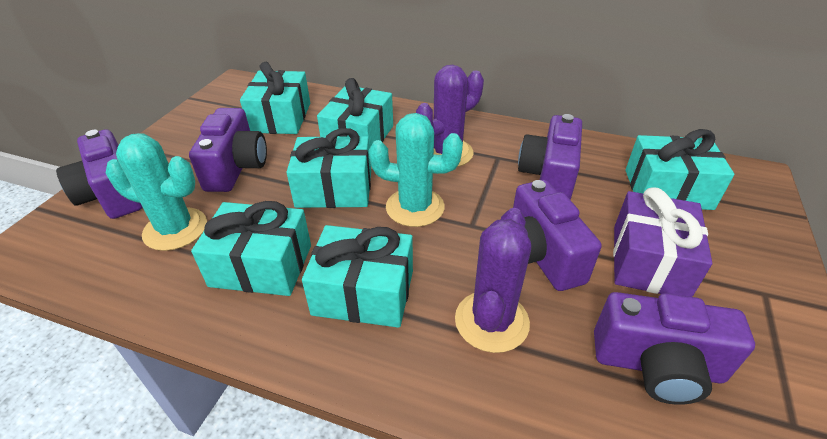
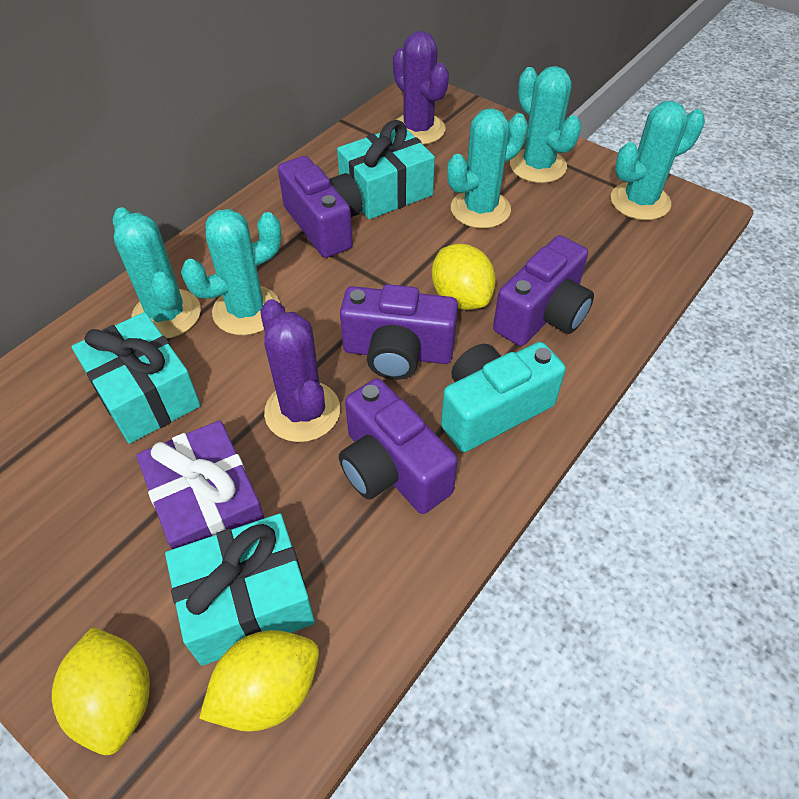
purple camera: [56,129,142,219] [189,108,267,192] [513,180,601,291] [518,114,582,200] [594,292,755,405] = 5 -> [278,156,363,258] [339,378,458,514] [340,284,458,380] [493,235,594,346] = 4
turquoise cactus: [106,133,207,251] [369,113,463,227] = 2 -> [112,207,201,339] [181,209,282,335] [447,108,528,228] [510,66,581,183] [611,101,705,220] = 5
turquoise camera: none = 0 -> [441,342,566,452] = 1
turquoise gift: [191,201,311,296] [240,62,310,134] [286,128,371,208] [302,225,413,328] [317,78,393,148] [625,129,735,210] = 6 -> [72,312,201,444] [165,514,315,666] [337,120,435,219] = 3
yellow lemon: none = 0 -> [52,627,150,755] [199,630,319,732] [432,244,496,310] = 3

